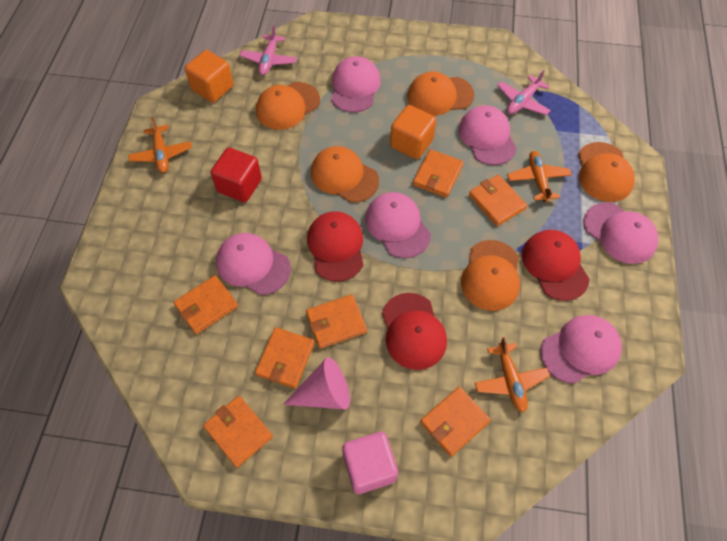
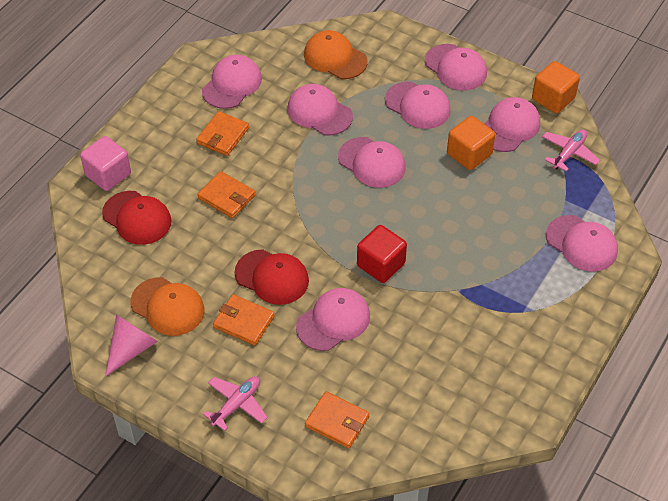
orange cap: [256,82,320,130] [311,146,379,203] [407,72,474,116] [461,240,520,311] [578,142,635,202] = 5 -> [131,277,204,336] [304,30,368,79] = 2
orange plane: [128,117,192,173] [475,337,550,412] [507,151,572,202] = 3 -> none = 0
orange wallet: [174,275,238,334] [203,396,273,468] [255,327,315,389] [306,294,367,349] [413,149,464,198] [420,387,491,457] [469,175,527,226] = 7 -> [196,111,249,156] [197,171,256,218] [213,294,275,346] [305,391,370,449] = 4
pink cap: [216,233,291,295] [331,56,380,112] [365,192,431,258] [459,105,517,165] [540,315,622,384] [584,202,658,264] = 6 -> [202,55,262,109] [287,84,353,136] [296,288,370,351] [338,137,406,188] [385,82,451,129] [425,44,487,91] [484,97,540,152] [546,215,618,272] = 8
red cap: [307,211,363,282] [382,293,447,370] [522,230,590,301] = 3 -> [102,191,172,245] [235,249,309,305] = 2

